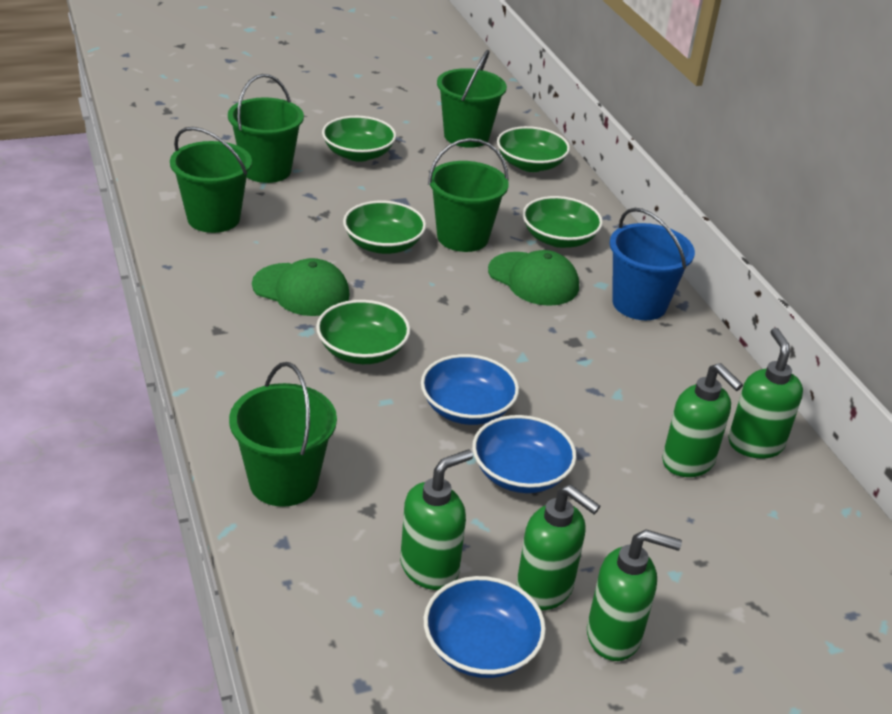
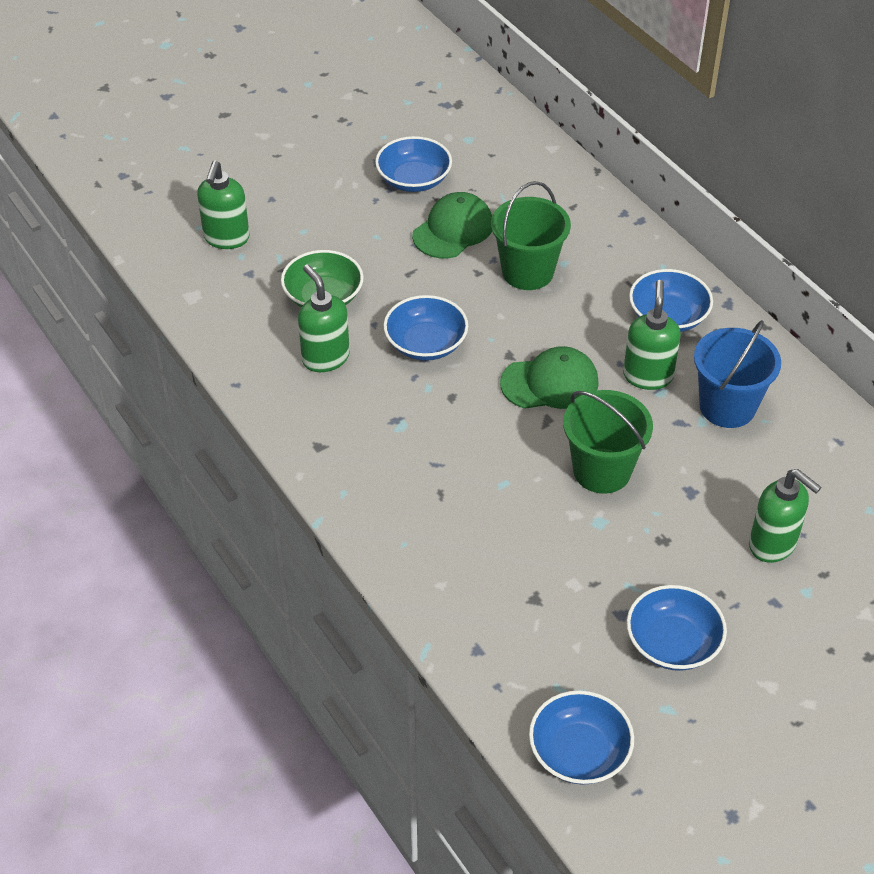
blue bowl: [421,354,519,425] [424,576,546,678] [472,415,577,493] = 3 -> [375,136,452,192] [384,295,468,361] [529,690,634,785] [627,585,727,671] [629,269,713,332] = 5
green bowl: [316,300,410,364] [322,116,396,162] [343,201,426,254] [497,126,570,172] [522,196,603,248] = 5 -> [281,250,364,307] = 1
green bucket: [170,127,252,233] [228,74,304,183] [229,362,337,507] [428,138,509,252] [437,50,507,148] = 5 -> [491,181,571,290] [563,390,653,494] = 2
green soap dispenser: [400,449,473,590] [516,485,600,610] [587,529,682,661] [662,363,743,477] [728,328,803,459] = 5 -> [197,161,250,249] [298,264,350,372] [623,280,681,390] [749,469,821,563] = 4

